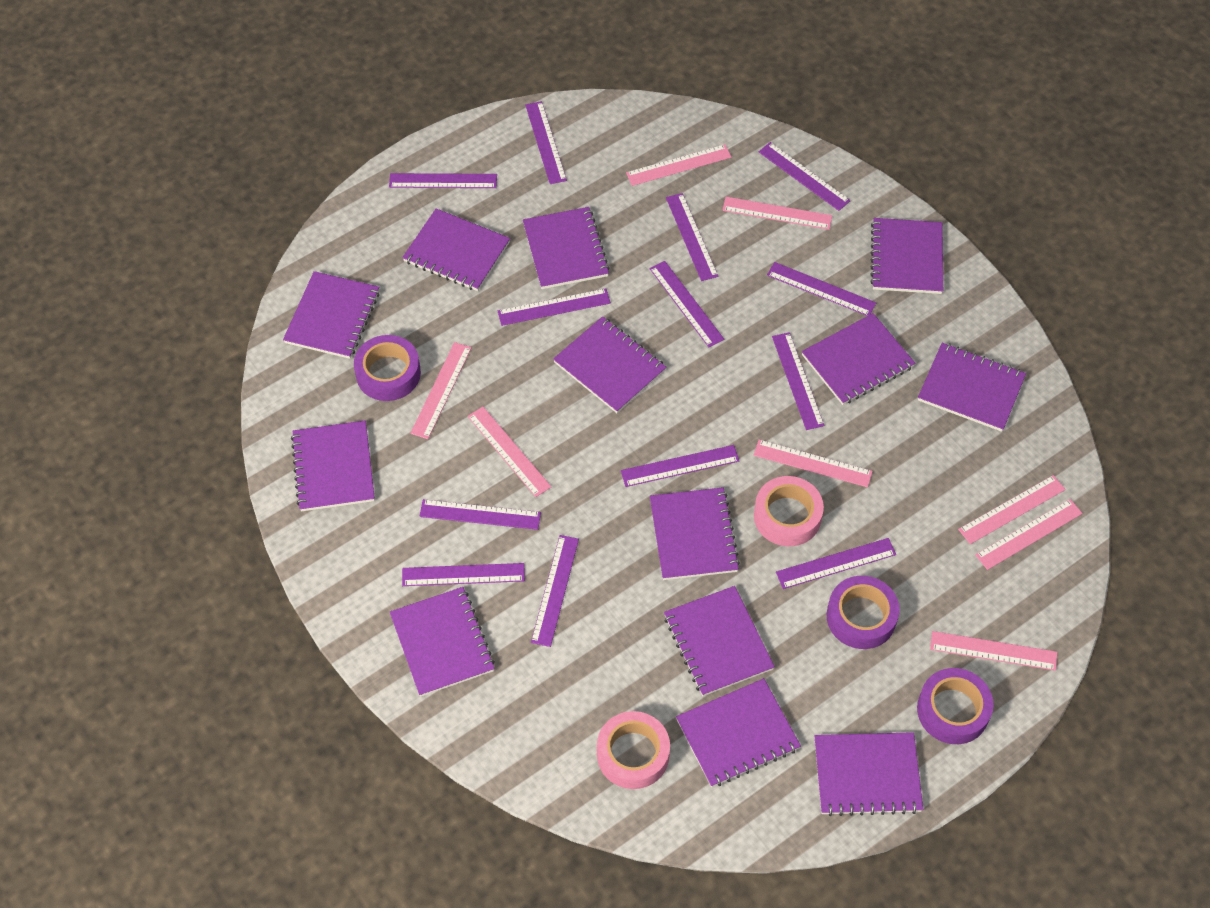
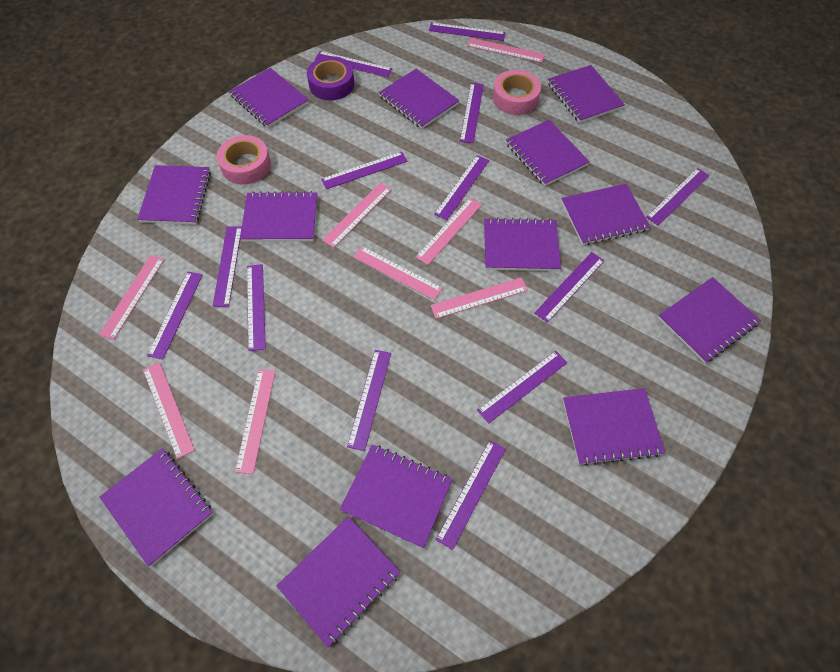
purple tape: [354,335,421,401] [827,576,900,649] [917,668,993,744] = 3 -> [307,56,354,100] = 1

